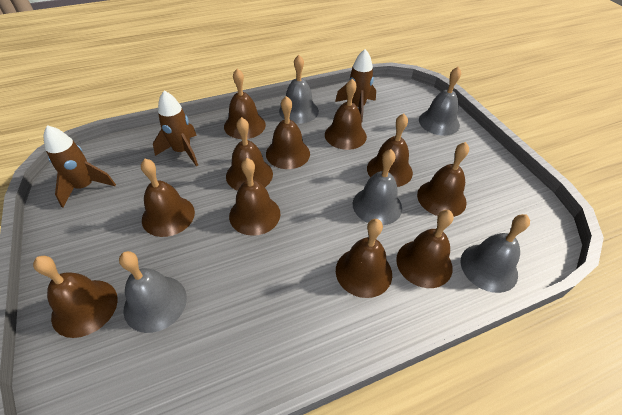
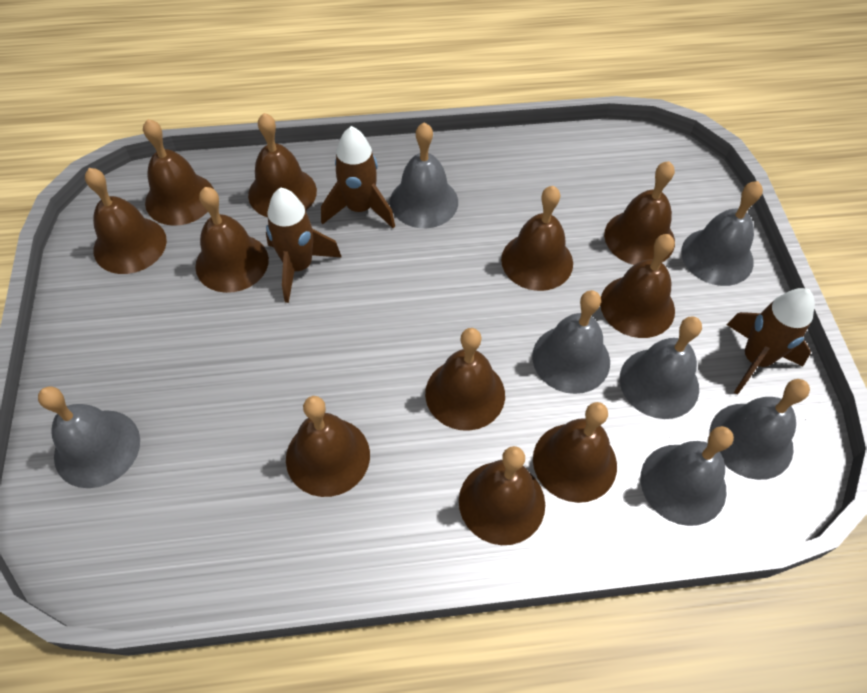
grey bell: [119,251,187,333] [279,55,319,124] [353,149,402,225] [419,67,461,136] [461,214,530,293] = 5 -> [38,386,140,488] [390,122,458,228] [532,290,610,394] [620,316,702,419] [640,426,734,526] [681,181,763,286] [710,379,810,480] = 7

